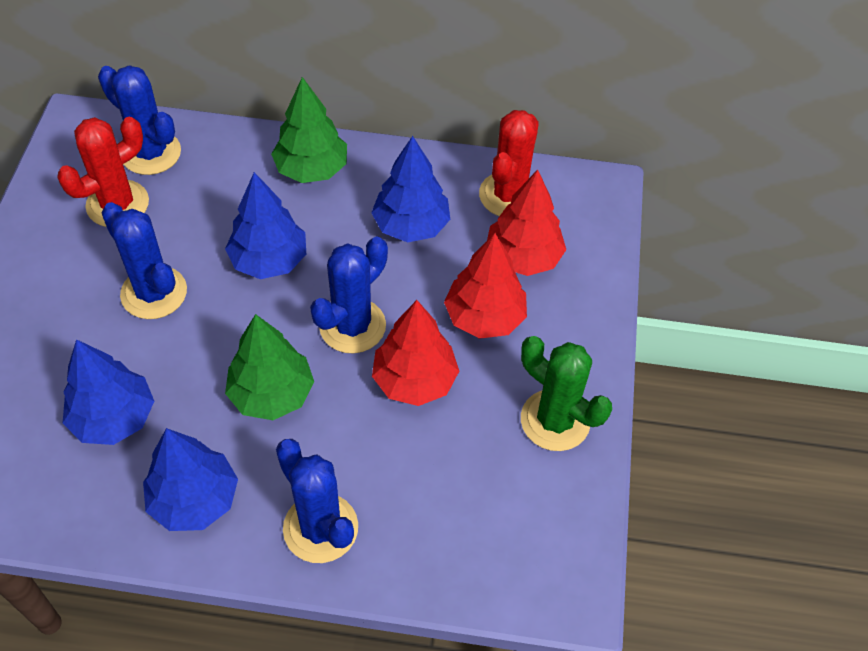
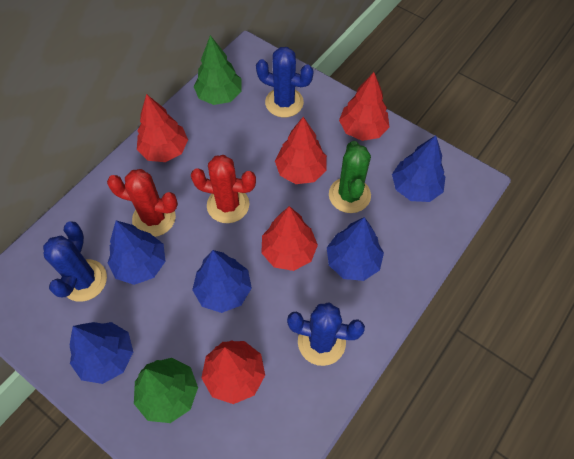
blue cactus: [98,65,181,175] [102,202,187,319] [276,439,358,563] [310,237,388,353] = 4 -> [43,221,107,302] [256,47,314,117] [287,302,365,366] = 3
blue tree: [63,339,154,445] [143,428,238,531] [225,172,306,279] [371,136,450,243] = 4 -> [70,322,133,384] [108,220,166,285] [192,250,252,313] [327,217,384,281] [392,135,445,202] = 5
red tree: [372,300,459,406] [444,233,527,339] [487,170,566,276] = 3 -> [137,94,188,162] [201,340,265,404] [261,206,318,271] [275,117,327,184] [339,72,389,141] = 5

